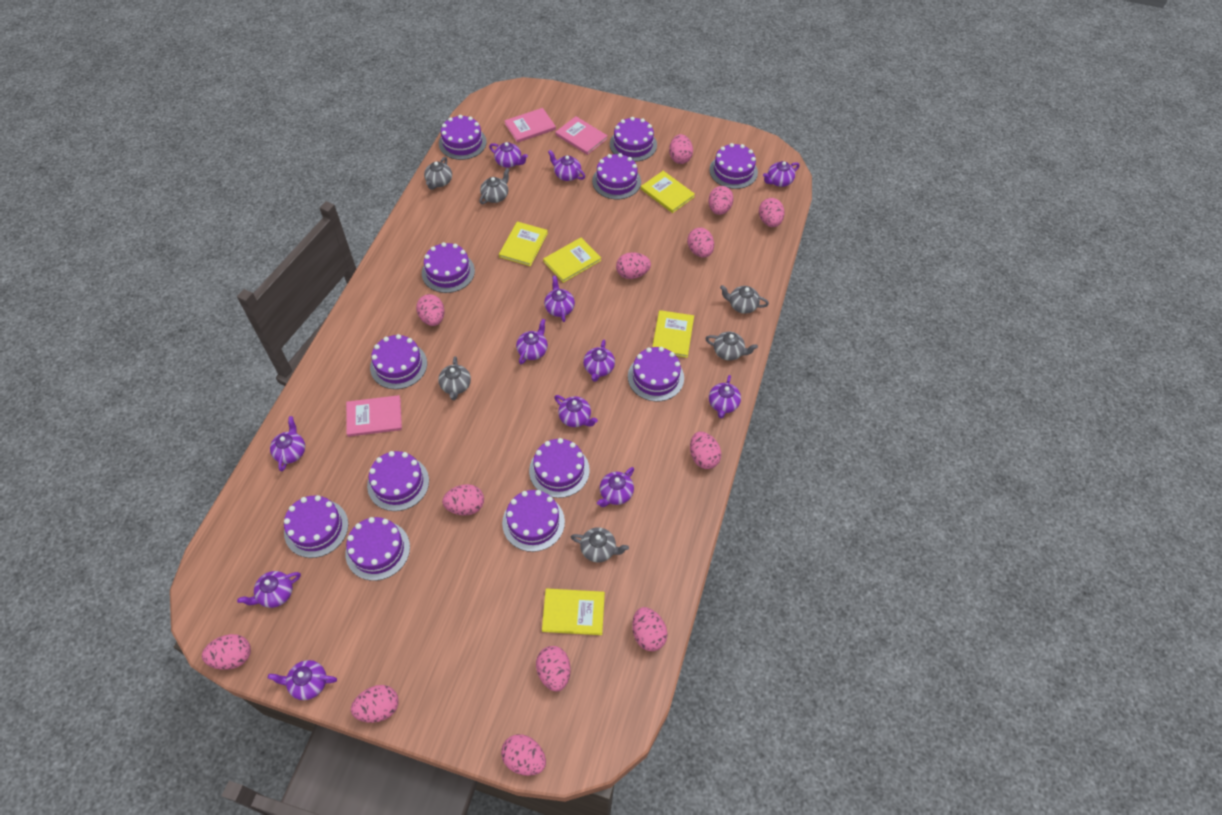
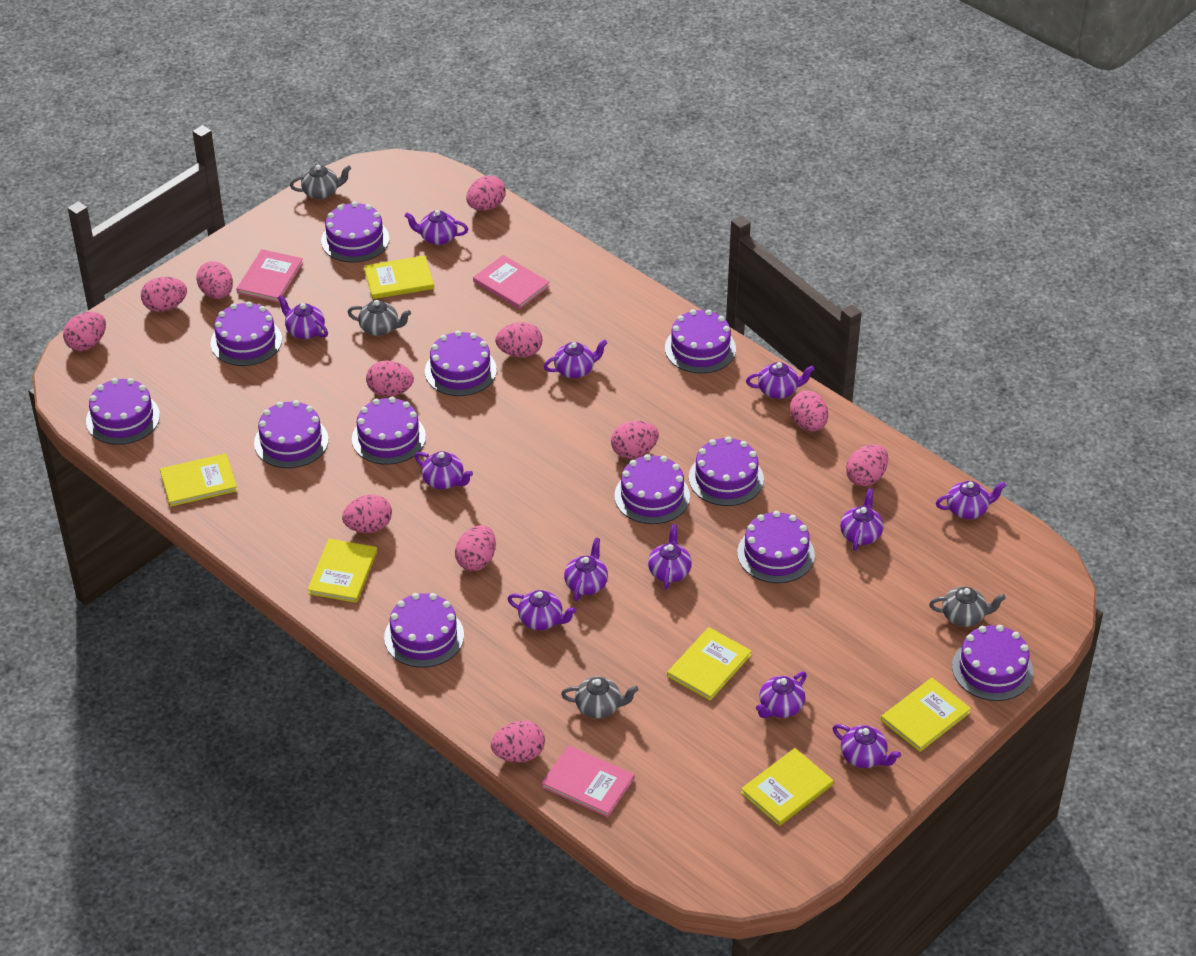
grey teapot: [424,157,452,190] [438,356,471,400] [479,168,510,204] [571,527,629,562] [705,332,758,361] [720,285,769,314] = 6 -> [290,165,351,199] [348,300,411,336] [561,676,638,718] [929,587,1006,627] = 4
pink egg: [202,634,251,670] [351,685,399,723] [416,294,445,326] [442,484,484,516] [501,734,546,776] [536,646,571,692] [616,252,651,279] [632,607,667,651] [669,134,693,164] [687,228,714,258] [690,432,721,469] [708,186,734,215] [759,198,785,227] = 13 -> [63,312,106,351] [141,277,187,312] [196,261,233,299] [342,495,392,533] [366,361,414,396] [455,525,496,571] [466,176,506,211] [491,720,545,762] [495,322,542,357] [611,421,659,459] [790,390,828,431] [846,444,888,486] = 12
yellow book: [499,221,548,266] [542,588,605,635] [543,238,601,283] [641,171,695,213] [652,310,694,358] = 5 -> [160,454,238,507] [307,539,377,603] [364,256,434,299] [667,627,752,701] [741,748,834,826] [881,678,971,752] = 6

